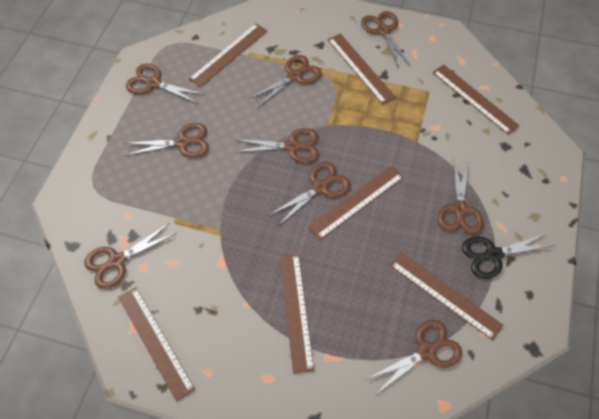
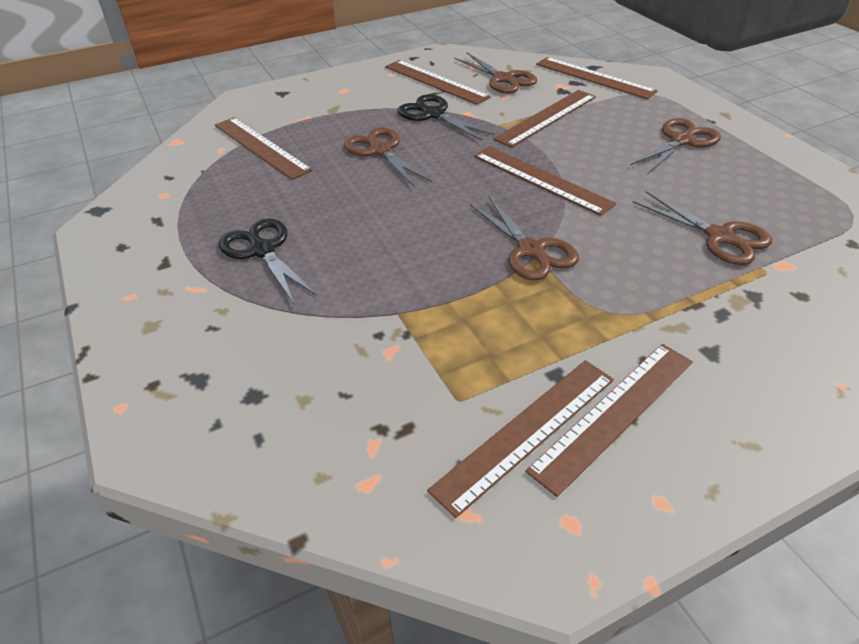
black scissors: [462,232,556,279] = 1 -> [219,218,317,304] [398,94,495,141] = 2
brown scissors: [84,223,177,289] [124,123,209,158] [126,64,205,104] [235,128,319,163] [249,55,322,108] [269,162,350,225] [361,11,410,67] [365,320,462,394] [438,158,483,234] = 9 -> [344,127,432,187] [455,53,537,93] [470,197,579,280] [630,118,721,175] [633,191,772,265] = 5

